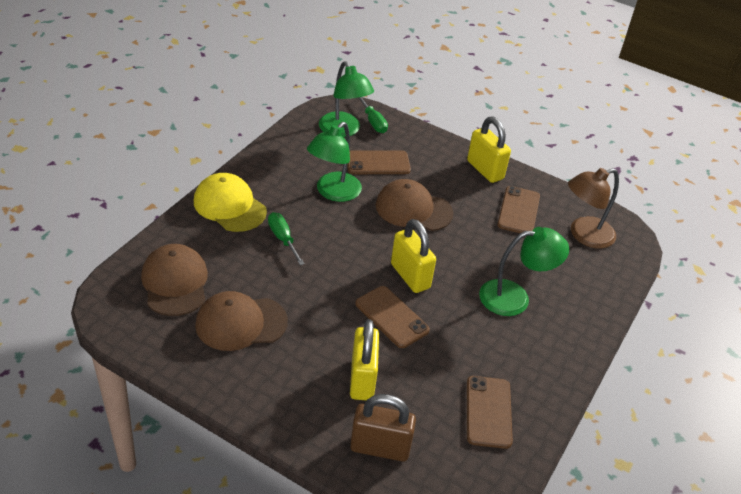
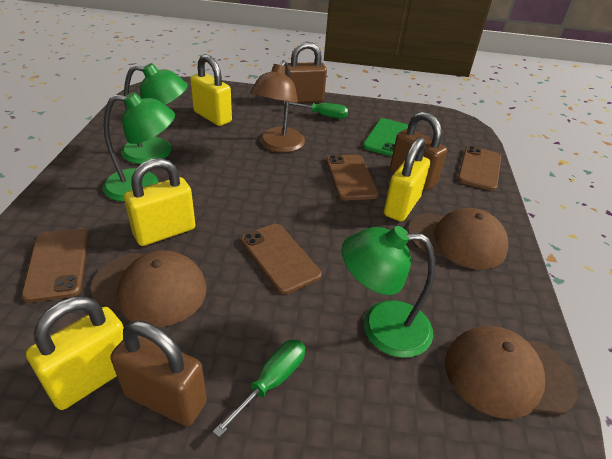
brown padlock: [350,394,416,462] = 1 -> [111,321,207,427] [287,42,327,103] [390,112,447,191] = 3
green phone: none = 0 -> [363,118,408,156] = 1
yellow cap: [194,173,267,232] = 1 -> none = 0
yellow padlock: [350,319,379,400] [391,219,436,293] [467,117,511,183] = 3 -> [26,296,124,410] [124,158,195,246] [190,54,232,126] [384,137,430,222] = 4

